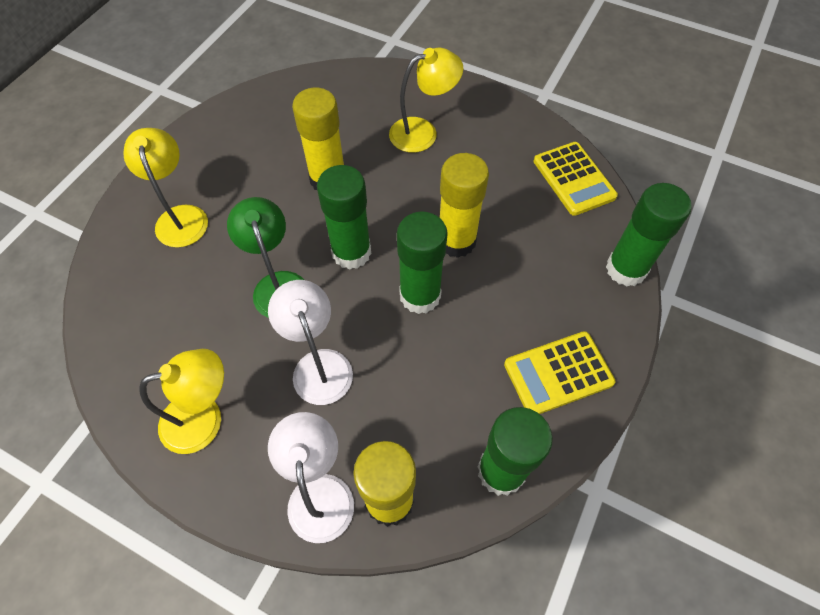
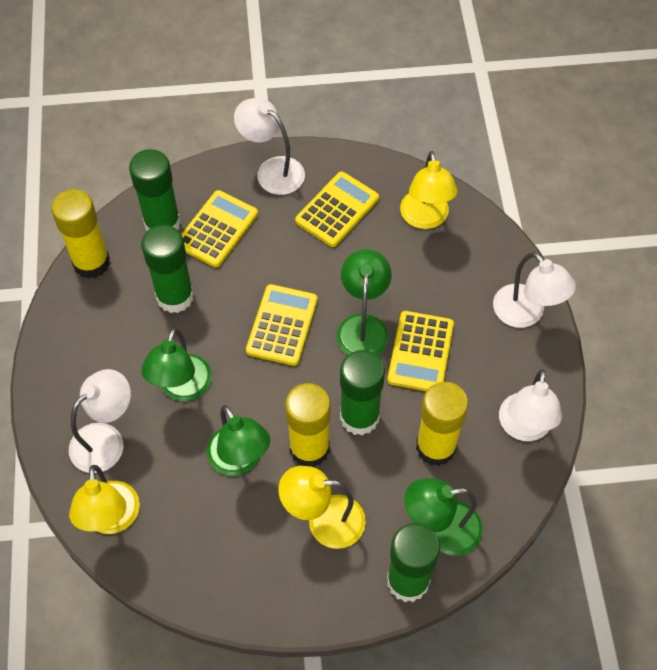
green lamp: [227,197,304,318] = 1 -> [141,328,212,401] [206,405,270,476] [337,249,392,355] [404,478,483,556] = 4
white lamp: [268,280,353,405] [268,412,354,543] = 2 -> [69,369,131,473] [234,98,305,195] [493,252,576,328] [499,369,562,441] = 4
yellow calculator: [504,331,615,414] [534,142,618,216] = 2 -> [182,190,258,268] [246,284,318,366] [295,171,379,247] [387,311,454,391] = 4

